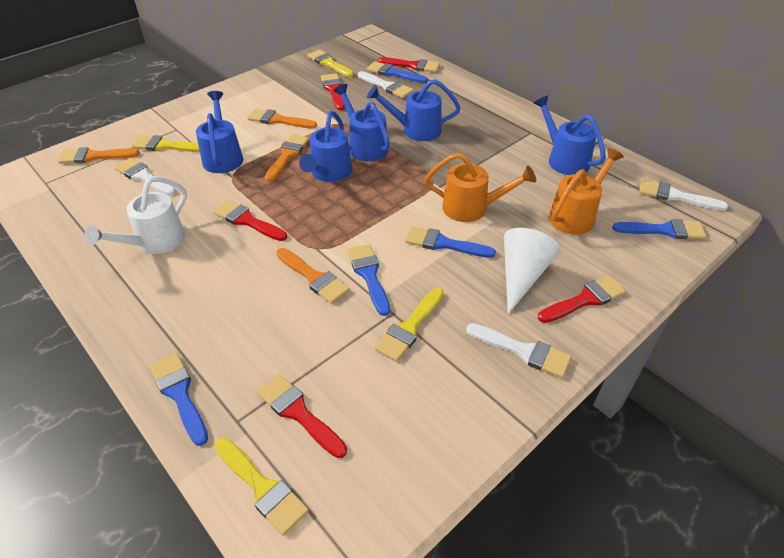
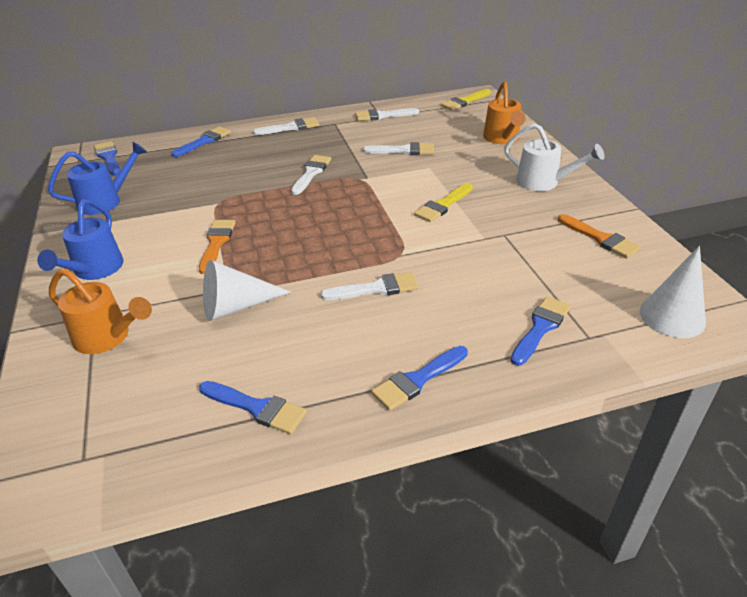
blue watering can: [196,91,243,173] [299,111,352,182] [333,84,390,161] [367,79,460,141] [534,95,606,175] = 5 -> [37,199,124,280] [48,142,147,215] = 2
orange brush: [58,147,140,164] [247,108,317,128] [265,134,309,182] [276,248,350,304] = 4 -> [199,220,236,274] [558,214,641,258] = 2
red brush: [213,200,287,241] [257,374,347,458] [321,73,345,110] [378,57,440,72] [538,275,626,323] = 5 -> none = 0
white brush: [115,158,176,196] [358,71,414,98] [466,323,571,378] [639,179,728,211] = 4 -> [253,117,319,135] [291,155,331,195] [321,272,419,300] [355,108,419,121] [363,142,434,155] = 5
white cone: [504,228,560,314] = 1 -> [203,260,291,321] [640,246,706,338] = 2
yellow brush: [132,135,200,152] [215,437,309,536] [307,50,354,77] [375,288,444,362] = 4 -> [414,183,473,222] [441,89,491,111] = 2

